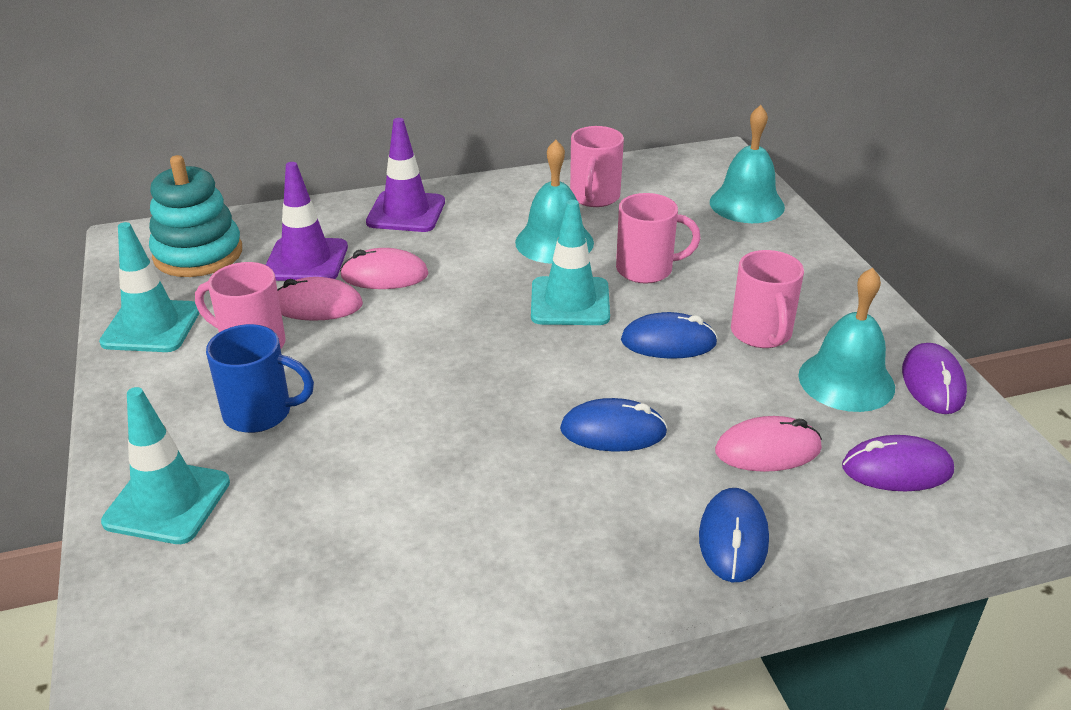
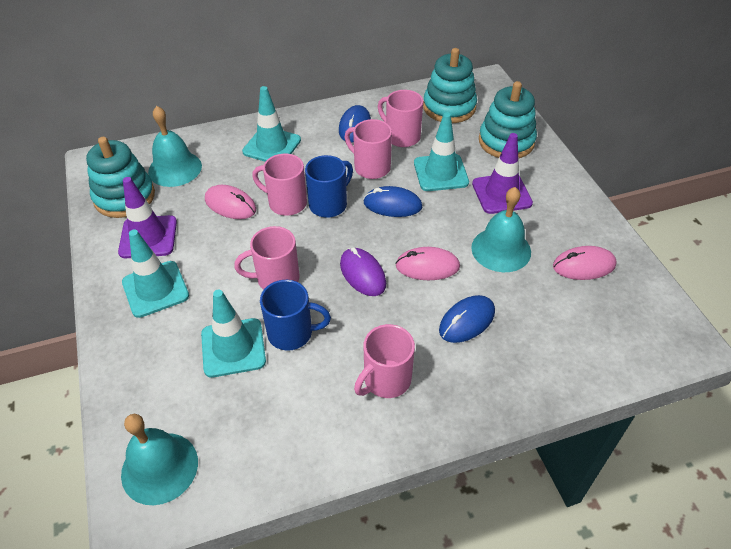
blue mug: [206,324,314,433] = 1 -> [260,280,331,351] [305,155,353,218] = 2
pink mug: [195,262,286,349] [570,126,624,207] [616,193,701,284] [731,250,804,348] = 4 -> [234,226,300,290] [252,154,307,216] [345,119,392,179] [354,324,415,398] [378,90,423,147] = 5
purple mouse: [842,435,954,491] [902,343,967,414] = 2 -> [340,247,386,296] = 1
turquoise stacking toy: [149,155,242,277] = 1 -> [86,137,155,218] [423,48,477,123] [479,81,537,158] = 3
turquoise traffic cone: [99,222,199,352] [101,387,230,544] [531,200,610,325] = 3 -> [122,229,189,318] [201,290,266,377] [242,86,301,162] [414,112,469,191] = 4

